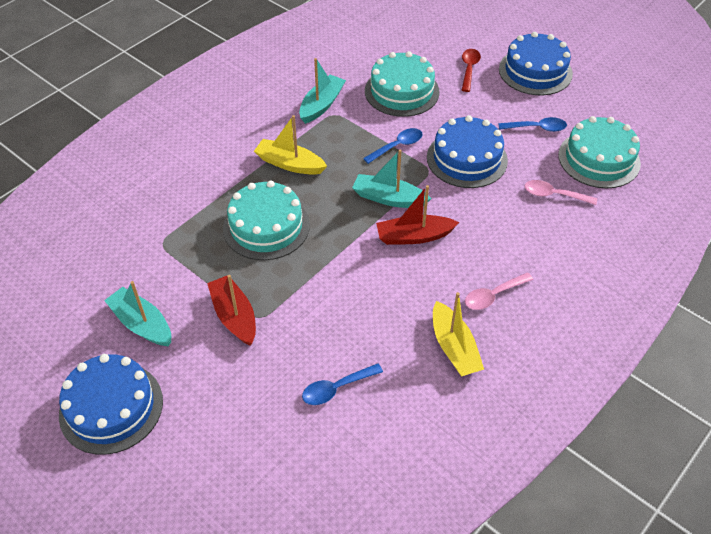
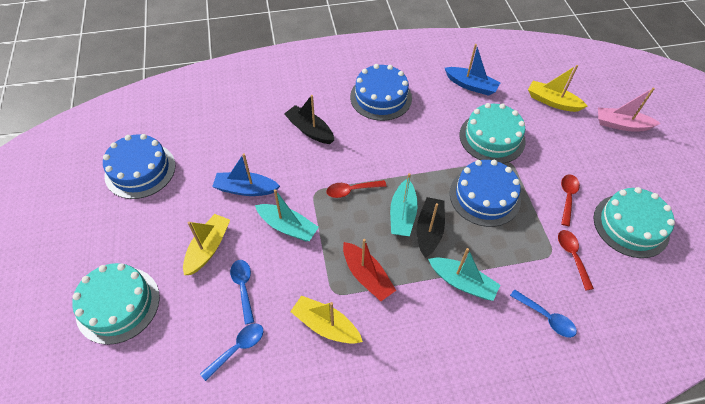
black boat: none = 0 -> [284,95,334,144] [417,197,445,258] = 2
blue boat: none = 0 -> [212,153,280,196] [445,44,500,96] = 2
pink boat: none = 0 -> [598,87,661,131] = 1
pink spoon: [465,272,533,310] [525,180,597,205] = 2 -> none = 0
red boat: [207,275,256,346] [376,185,459,245] = 2 -> [343,239,396,301] = 1
red spoon: [462,49,481,92] = 1 -> [326,180,386,198] [558,230,594,291] [561,175,580,226] = 3
yellow boat: [254,115,327,175] [433,292,484,376] = 2 -> [183,214,230,275] [290,295,363,344] [528,65,588,112] = 3

